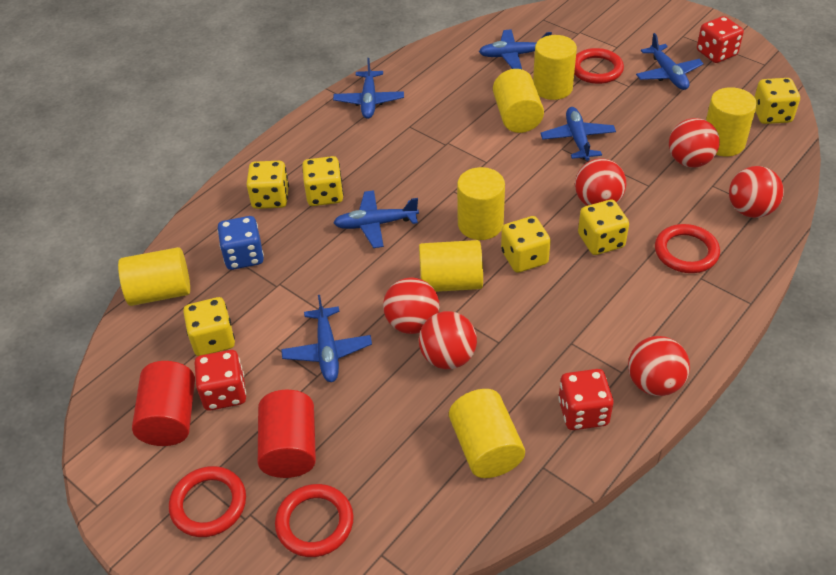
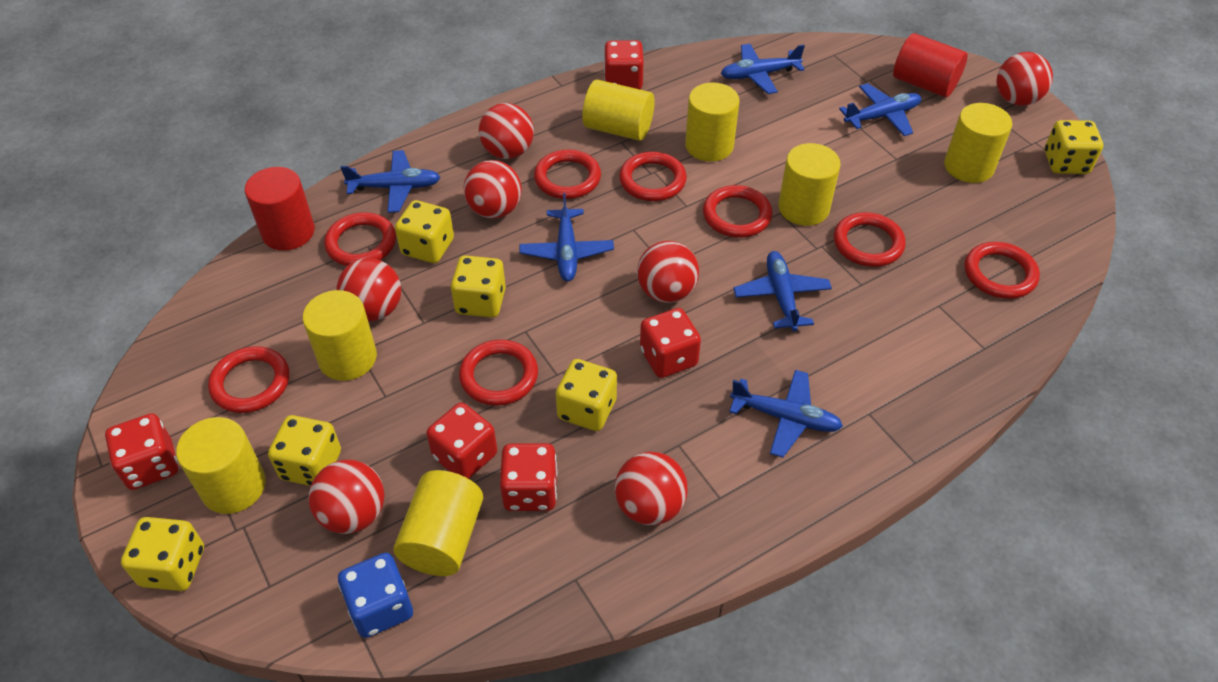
red ball: [383,278,440,334] [419,311,477,369] [575,158,626,206] [628,336,690,396] [669,118,720,167] [729,166,784,218] = 6 -> [308,460,385,534] [337,258,401,321] [464,160,522,219] [479,103,534,159] [615,452,688,525] [637,241,699,303] [996,52,1053,106] = 7
red dice: [195,350,246,411] [558,369,613,430] [697,16,744,63] = 3 -> [105,413,178,490] [426,403,497,479] [500,443,557,511] [604,40,644,89] [640,308,701,378] = 5
red ring: [169,466,246,537] [275,484,354,557] [574,48,624,84] [655,224,720,273] = 4 -> [208,346,289,413] [324,212,396,266] [459,340,538,406] [534,149,601,199] [619,152,687,201] [703,185,772,237] [834,212,906,267] [965,242,1040,299] = 8

